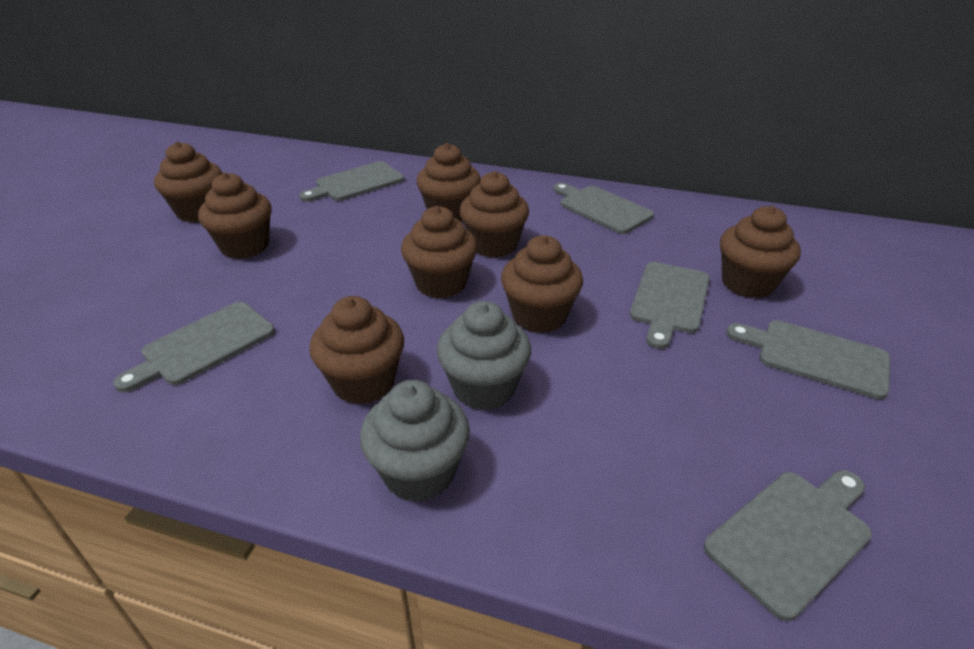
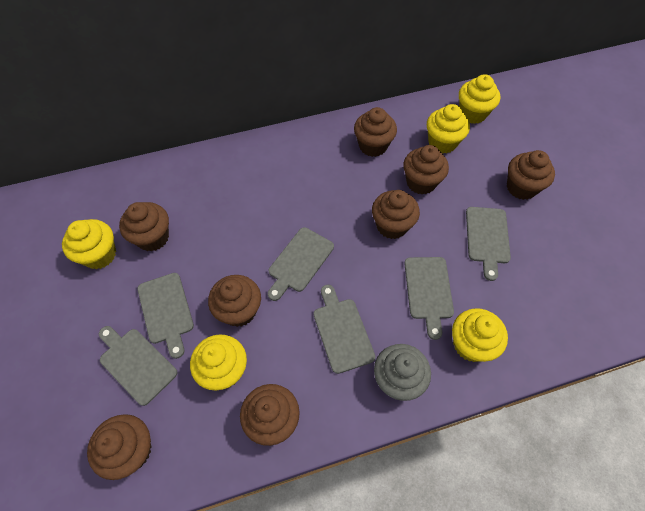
grey cupcake: [360,380,470,502] [437,301,531,410] = 2 -> [374,344,431,401] = 1
yellow cupcake: none = 0 -> [62,219,116,269] [190,334,247,390] [427,104,470,154] [452,308,508,362] [459,74,500,124] = 5

